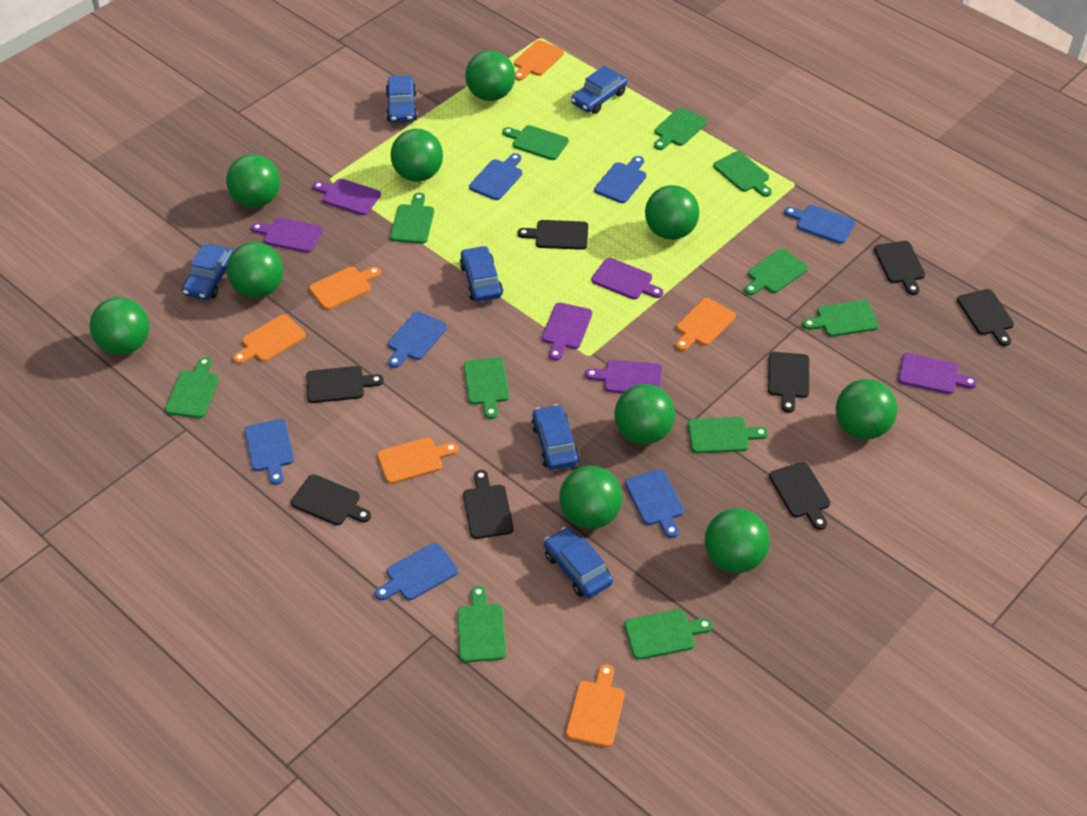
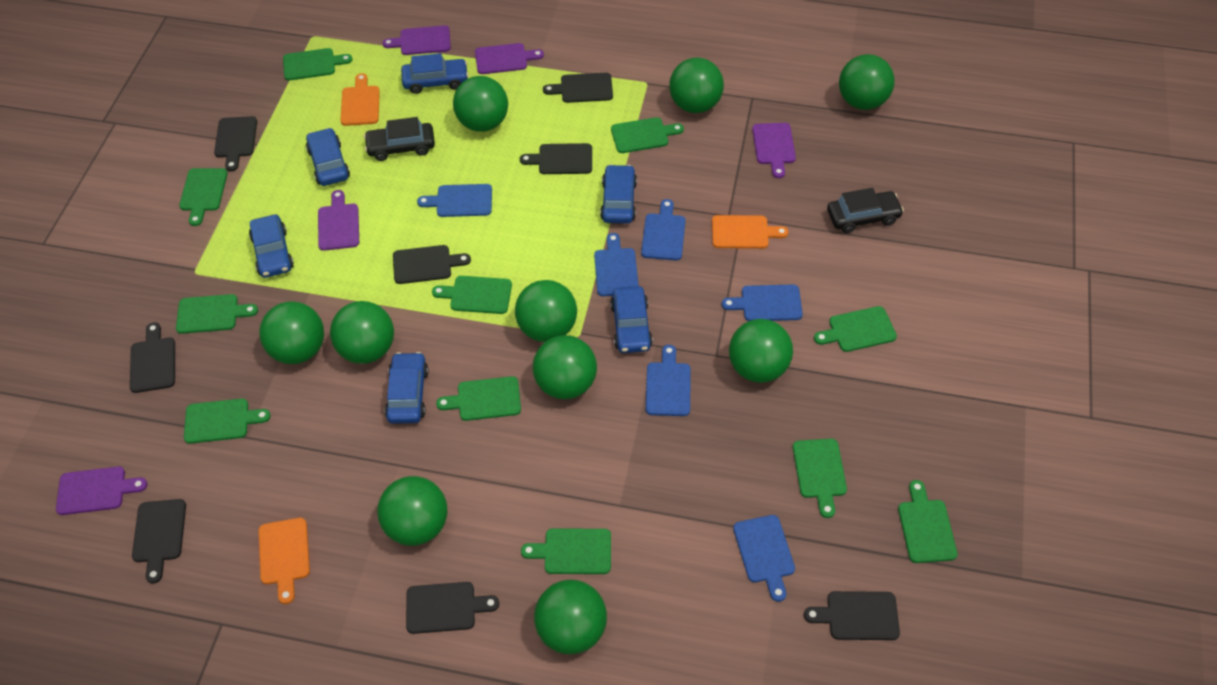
black car: none = 0 -> [364,117,435,161] [827,188,904,233] = 2
blue cutting board: [244,419,294,485] [375,543,458,600] [388,312,447,368] [469,153,522,200] [594,156,646,203] [625,469,684,538] [784,205,855,244] = 7 -> [417,184,492,217] [594,233,639,297] [641,199,685,260] [646,345,691,416] [722,284,803,321] [733,515,795,602] = 6
orange cutting board: [233,314,306,364] [309,267,381,310] [377,437,458,484] [514,40,564,81] [566,664,625,747] [676,298,736,351] = 6 -> [259,518,310,604] [340,73,380,126] [712,215,789,249] = 3
purple cutting board: [251,218,323,253] [313,179,381,215] [542,302,592,361] [585,360,662,393] [591,258,663,299] [898,353,977,394] = 6 -> [56,467,147,515] [318,190,359,251] [383,25,451,55] [475,43,544,74] [752,123,796,178] = 5

